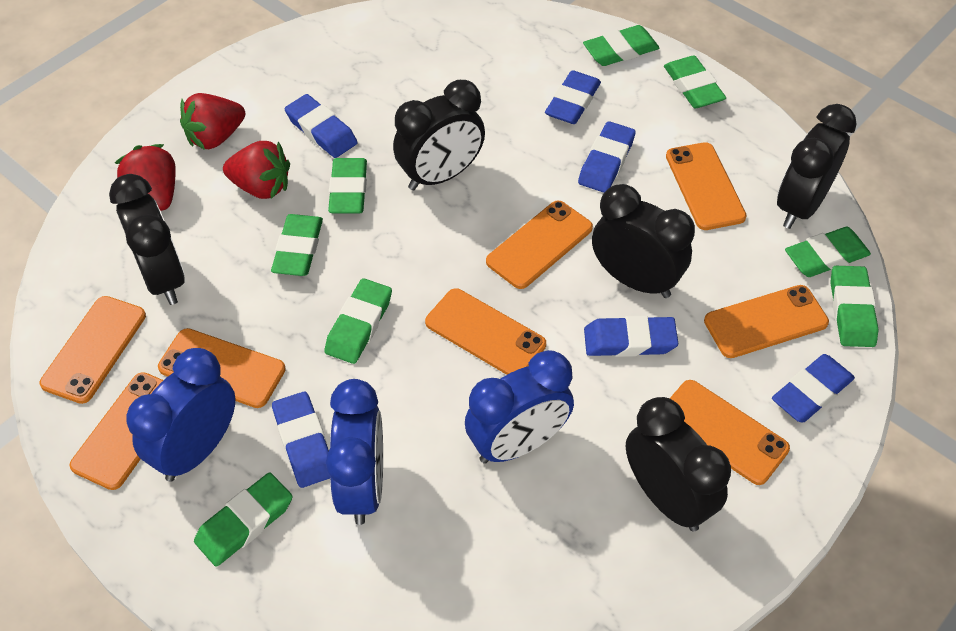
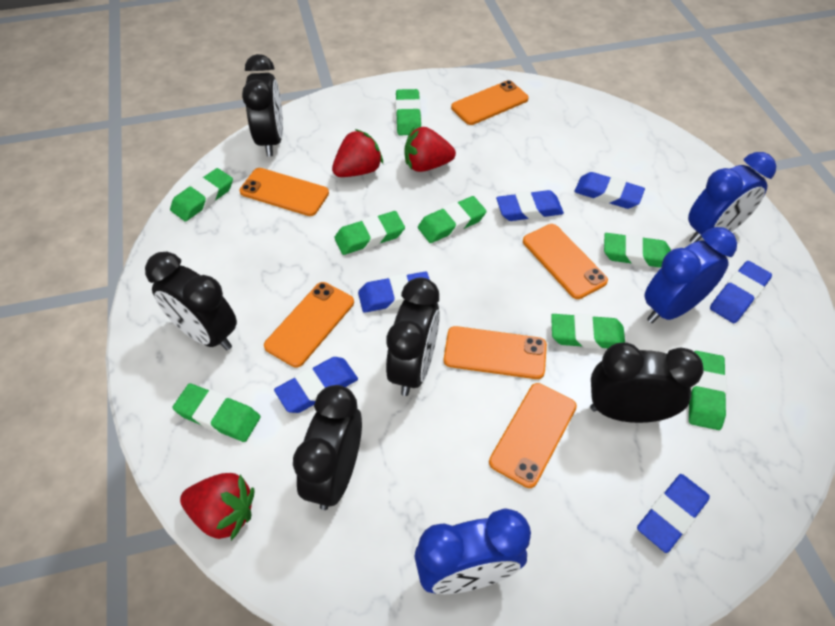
orange phone: [40,296,146,404] [70,372,163,490] [158,328,286,408] [425,288,546,375] [486,201,593,289] [666,142,747,230] [670,380,790,485] [704,285,829,358] = 8 -> [239,168,329,216] [264,282,354,368] [444,326,547,379] [451,80,529,125] [489,383,577,488] [523,224,608,299] = 6

